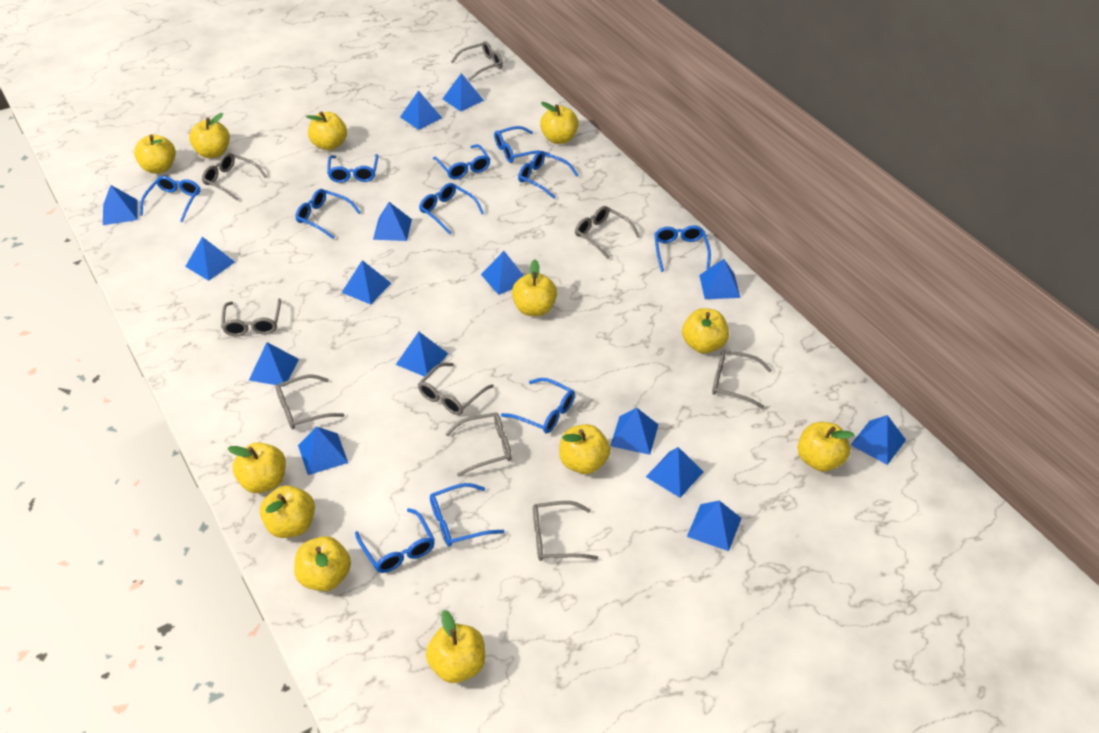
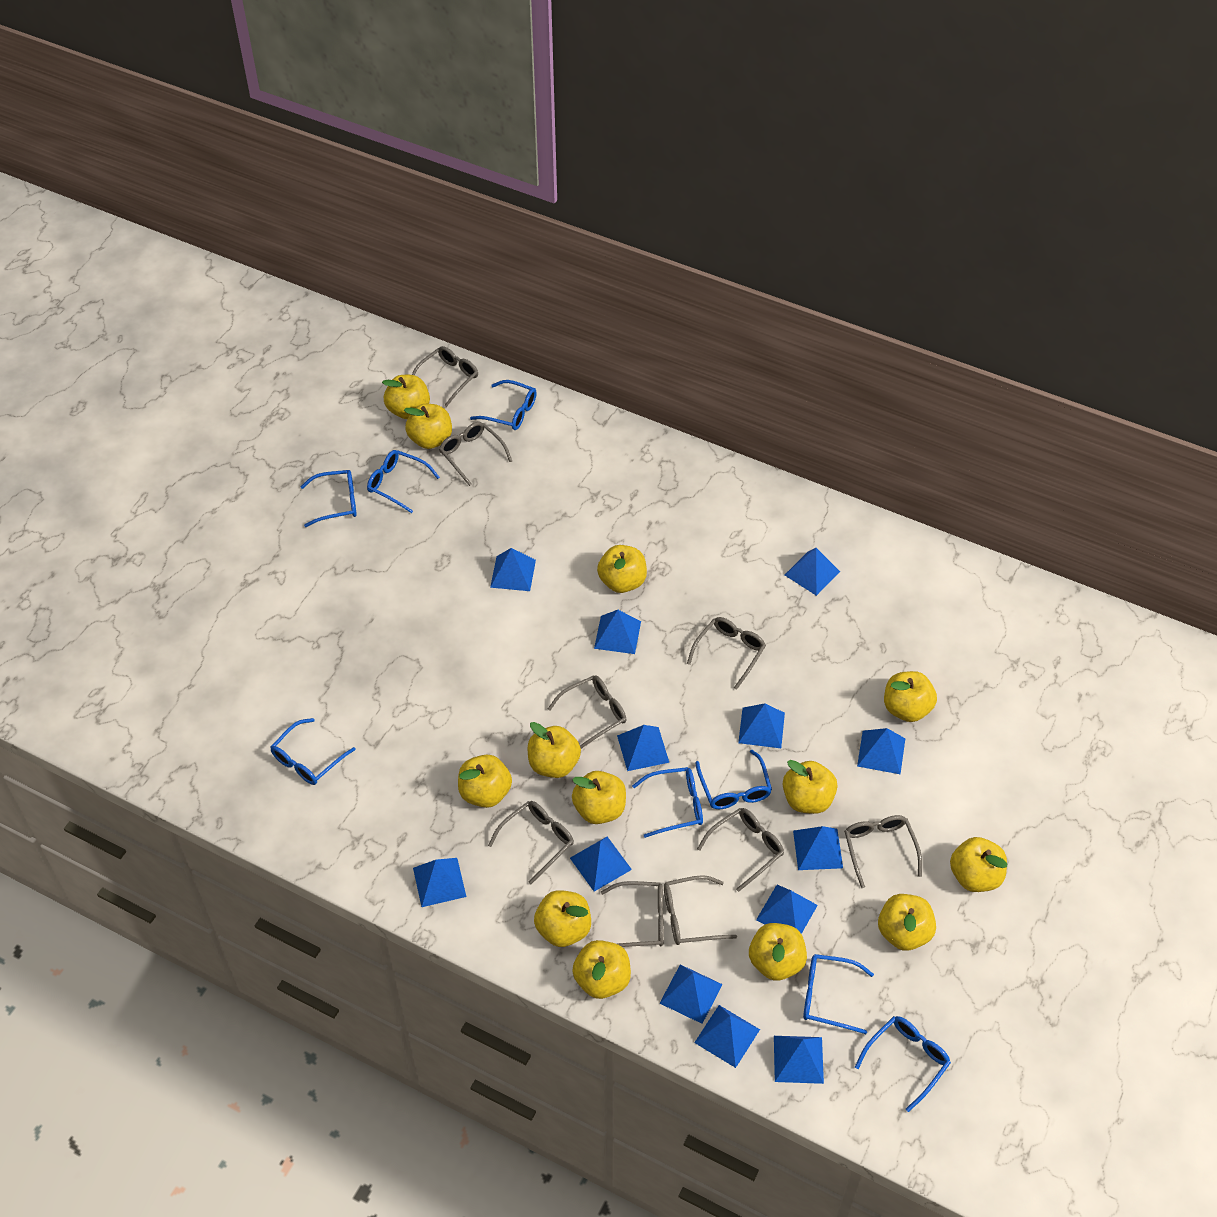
blue glasses: [140,176,200,222] [295,189,361,239] [327,154,379,183] [355,508,435,573] [419,183,484,235] [430,483,504,547] [433,144,490,180] [494,126,550,163] [501,378,575,434] [518,151,578,199] [654,225,711,272] = 11 -> [270,718,356,785] [300,470,357,527] [367,450,440,513] [470,380,537,430] [632,767,703,838] [695,750,772,809] [803,954,874,1034] [855,1016,951,1112] = 8
blue pyramid: [103,185,137,225] [185,237,235,281] [249,342,299,387] [298,427,348,475] [342,260,392,305] [373,202,412,241] [396,332,448,377] [400,90,442,130] [443,73,484,112] [481,251,524,295] [610,408,658,455] [646,447,703,498] [687,501,742,551] [699,259,741,299] [851,415,906,465] = 15 -> [413,858,466,907] [490,548,536,591] [570,837,632,892] [594,610,641,654] [617,725,669,771] [660,964,723,1024] [694,1005,760,1068] [738,704,785,748] [756,885,818,934] [774,1036,824,1084] [785,548,840,596] [793,826,843,870] [857,728,905,774] = 13
yellow apple: [134,134,176,174] [189,113,230,158] [228,442,286,493] [260,485,315,538] [294,536,351,591] [306,111,347,150] [426,610,485,683] [512,260,557,316] [540,102,579,144] [559,424,611,474] [682,308,729,354] [798,422,855,472] = 12 -> [382,375,430,419] [404,404,452,449] [458,754,512,808] [528,722,581,778] [534,890,591,947] [572,771,626,824] [572,940,631,999] [597,545,647,593] [749,923,807,981] [783,760,838,814] [878,894,936,951] [884,671,937,722] [950,837,1007,892] = 13

